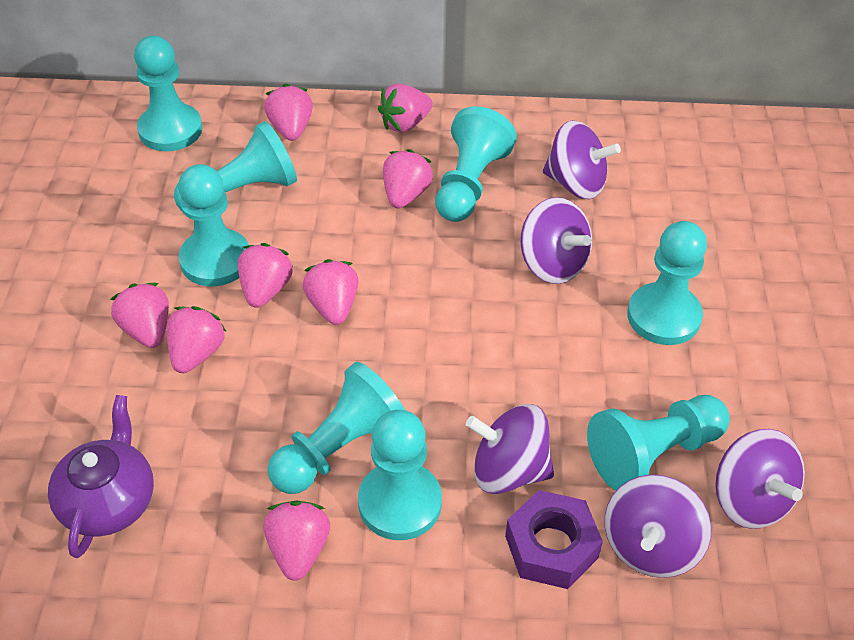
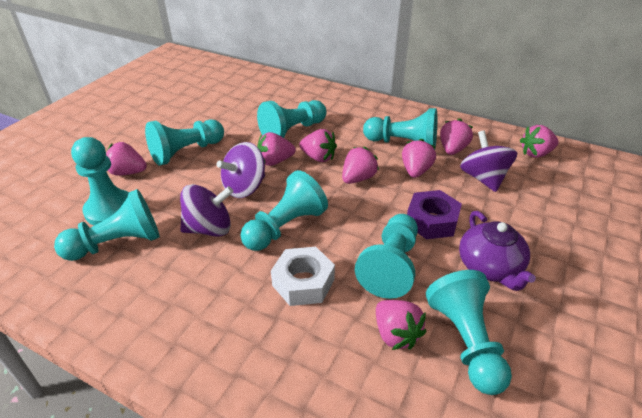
purple spinning top: [466,404,554,494] [520,197,592,284] [543,120,621,199] [605,475,711,578] [715,429,805,529] = 5 -> [180,184,233,237] [217,142,265,198] [460,131,517,192] = 3
white nut: none = 0 -> [271,247,335,306] = 1

